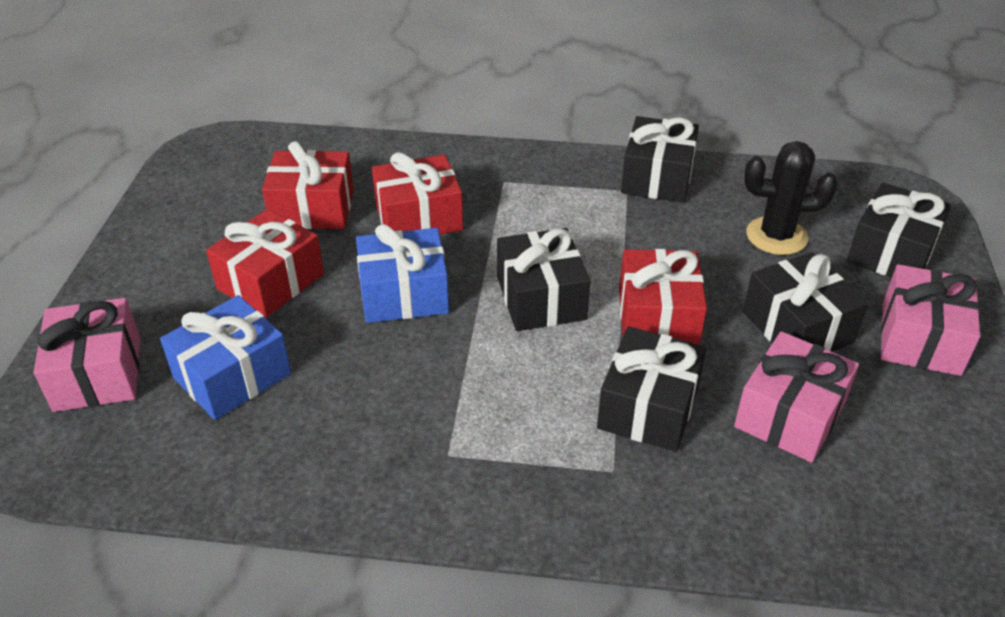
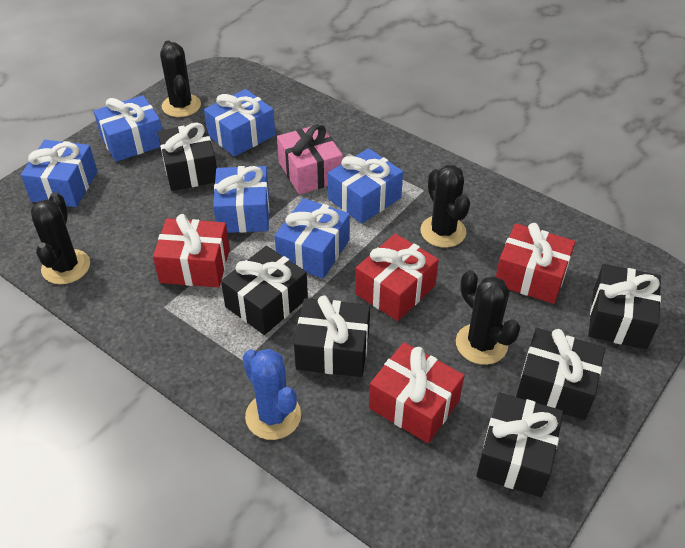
black cactus: [744,141,838,255] = 1 -> [31,192,90,284] [160,41,201,117] [420,165,470,247] [456,270,520,365] = 4
black gift: [497,228,590,331] [597,326,706,452] [621,116,699,203] [743,252,868,352] [847,182,951,278] = 5 -> [158,123,217,191] [221,246,308,335] [294,295,370,377] [476,392,563,497] [516,328,605,420] [588,264,661,349] = 6
blue cactus: none = 0 -> [243,349,301,440] = 1
blue gift: [160,295,291,420] [356,224,449,323] = 2 -> [21,140,97,207] [94,95,162,162] [204,89,275,157] [213,166,269,233] [275,198,350,279] [328,148,403,224] = 6
pink gift: [34,298,140,412] [734,331,859,463] [881,264,980,376] = 3 -> [277,124,343,195] = 1

